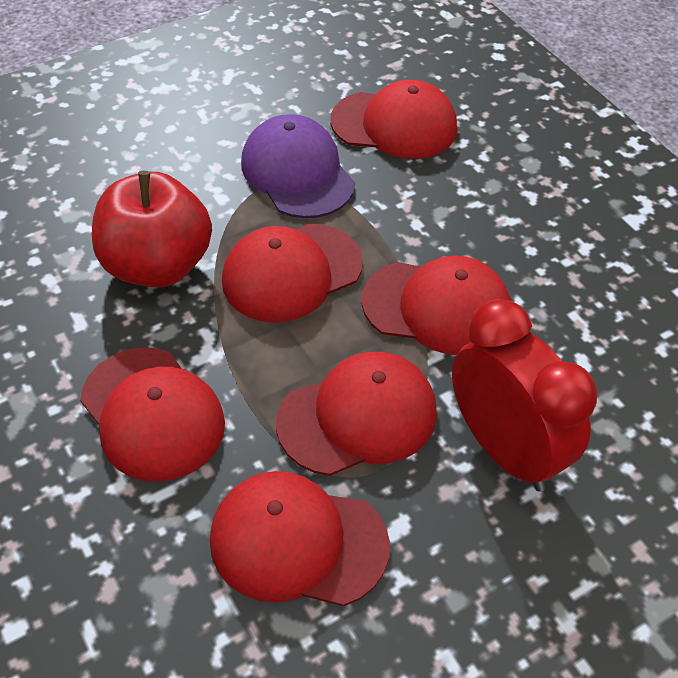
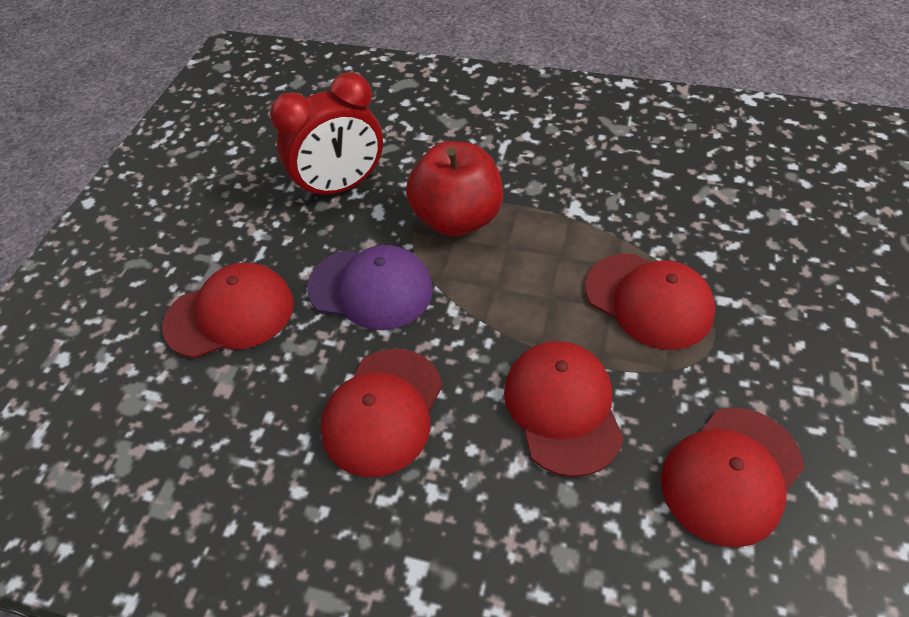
red cap: [80,347,225,482] [210,471,390,606] [222,224,363,323] [276,352,437,476] [330,80,457,159] [362,255,511,355] = 6 -> [162,263,294,358] [321,349,443,477] [504,341,624,477] [585,254,715,350] [661,408,804,548] = 5

